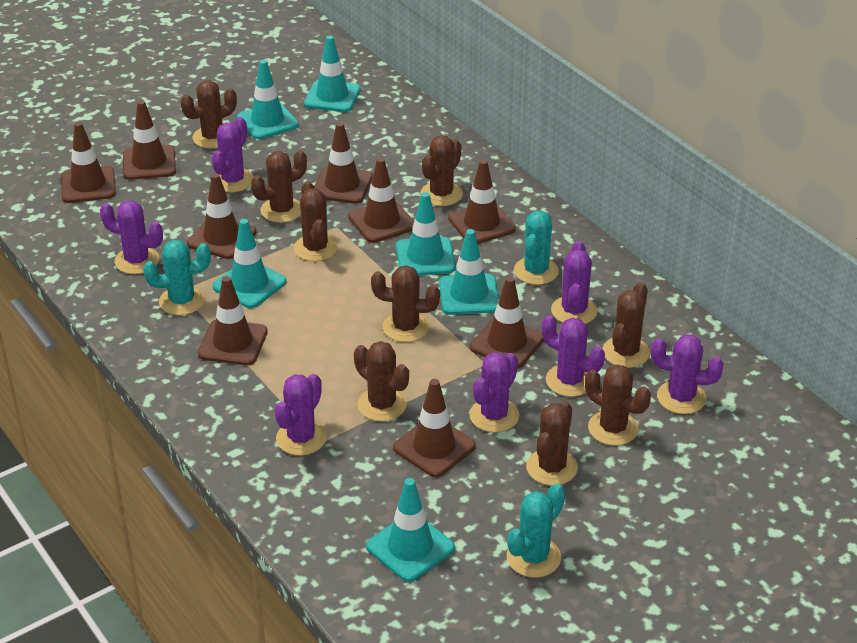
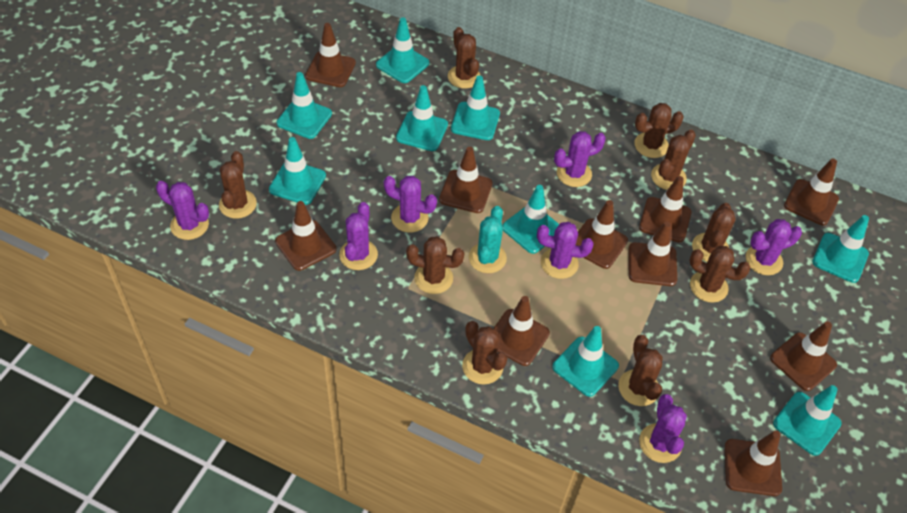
brown traffic cone: [61,122,116,203] [123,100,176,180] [187,173,257,259] [198,276,268,365] [314,122,373,204] [348,157,414,243] [393,379,476,477] [448,159,516,244] [470,276,544,368] = 9 -> [275,201,336,271] [305,23,356,87] [439,147,493,213] [493,296,550,366] [576,200,628,269] [629,221,677,286] [639,176,691,243] [725,431,782,496] [770,321,837,391] [784,159,839,225] = 10
turquoise cactus: [143,240,211,315] [507,483,565,578] [514,211,559,285] = 3 -> [469,206,507,273] = 1
turquoise traffic cone: [212,219,287,308] [237,60,299,139] [304,36,361,112] [366,478,455,582] [396,192,456,275] [439,229,499,315] = 6 -> [269,137,326,205] [277,72,332,139] [376,17,429,83] [396,85,448,151] [451,75,500,140] [502,185,559,254] [552,326,619,397] [773,385,842,456] [812,215,869,283] = 9

